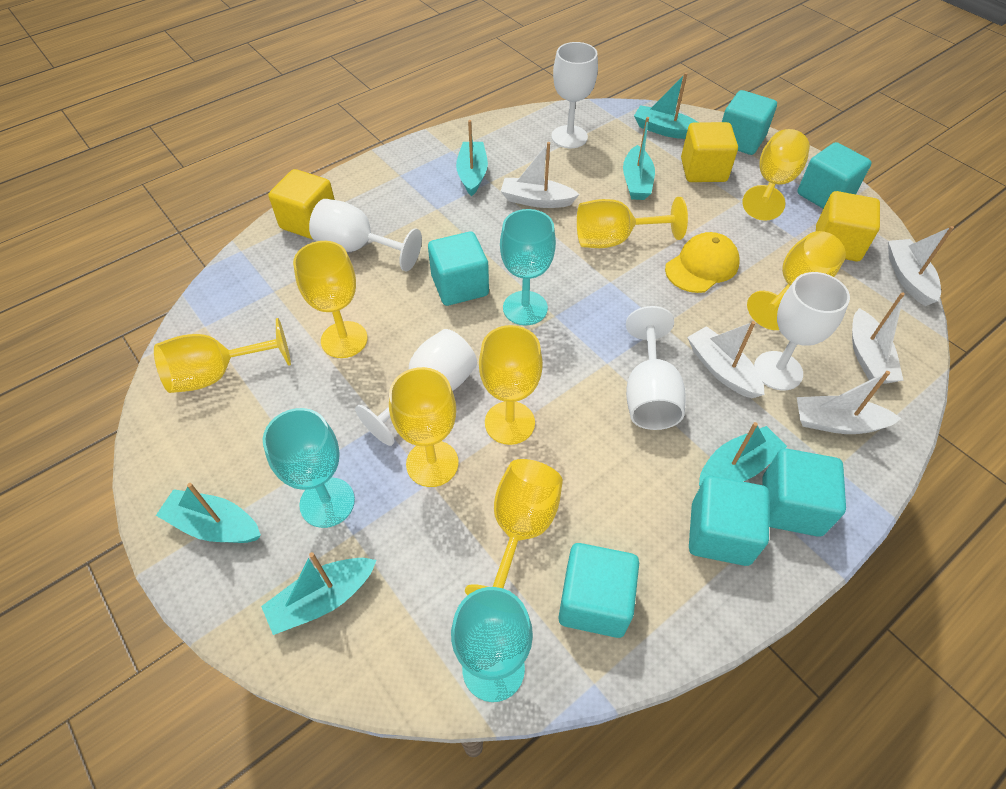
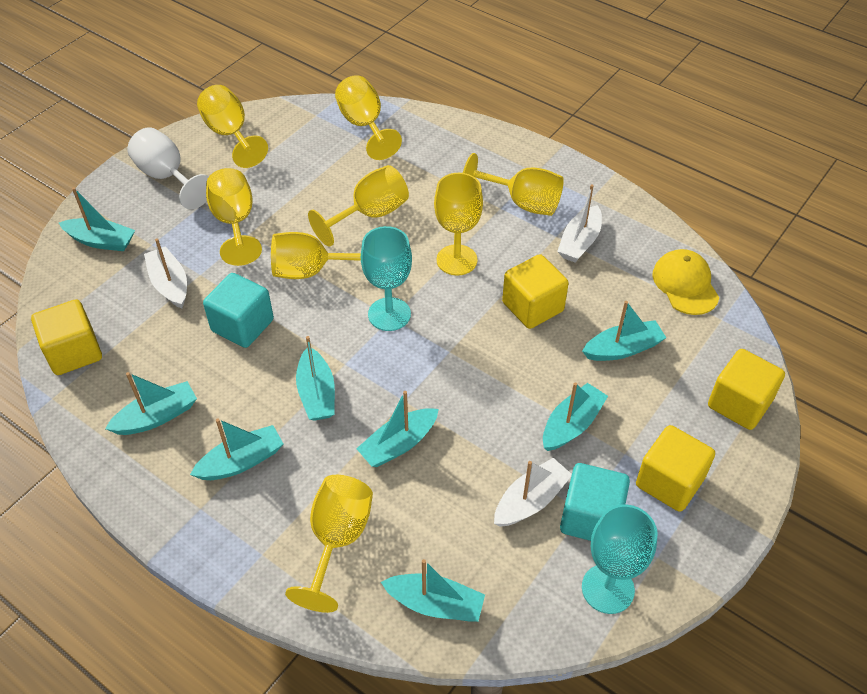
turquoise boat: [156,483,261,543] [261,552,377,635] [456,120,488,196] [623,117,655,200] [634,73,698,139] [699,422,787,486] = 6 -> [59,187,135,251] [105,372,197,435] [190,419,283,480] [296,336,335,421] [356,391,439,467] [381,559,485,622] [543,382,608,451] [582,301,666,361] = 8
turquoise cube: [428,232,489,306] [558,543,639,638] [689,476,769,566] [722,90,777,155] [763,448,846,537] [797,142,872,209] = 6 -> [203,273,274,348] [560,463,630,541] = 2
turquoise goblet: [263,408,355,528] [451,587,533,702] [500,209,556,325] = 3 -> [361,226,412,331] [582,504,657,614] = 2
white boat: [501,142,580,208] [687,321,765,398] [797,371,901,434] [852,292,905,384] [888,226,954,306] = 5 -> [144,238,187,309] [494,458,572,527] [557,184,602,262] = 3
white goblet: [309,199,422,271] [355,329,477,446] [551,42,598,148] [626,306,686,430] [754,272,850,391] = 5 -> [127,127,209,209] = 1
yellow cube: [268,169,335,239] [681,122,738,182] [816,191,880,261] = 3 -> [31,299,102,375] [502,254,569,329] [636,425,715,512] [708,349,785,430] = 4

